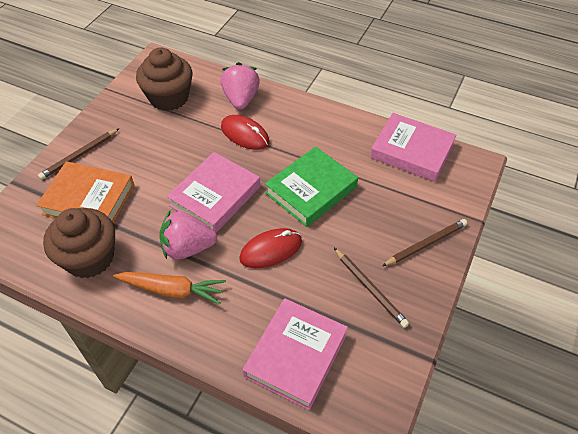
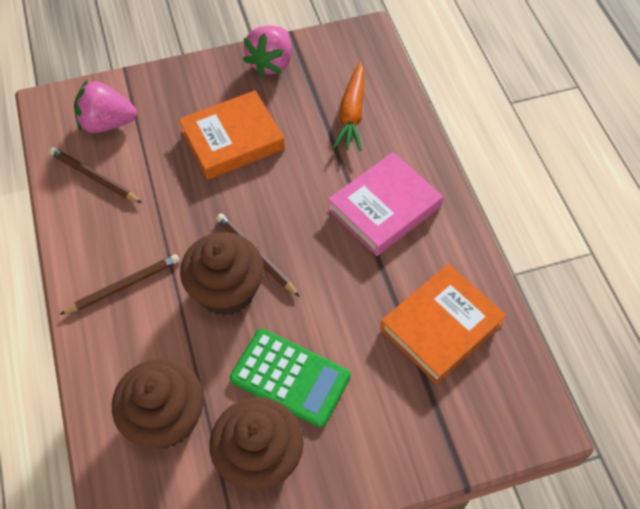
brown cupcake: [43,208,115,278] [136,47,192,111] = 2 -> [112,359,204,448] [180,232,264,316] [209,397,304,491] = 3
green book: [265,146,358,227] = 1 -> none = 0
green calculator: none = 0 -> [230,329,351,428] = 1
orange book: [36,161,134,223] = 1 -> [179,90,285,180] [380,264,506,384] = 2
pink book: [166,152,260,233] [243,298,348,410] [370,113,457,182] = 3 -> [328,152,443,256] = 1
red mouse: [221,115,270,150] [239,228,302,268] = 2 -> none = 0

